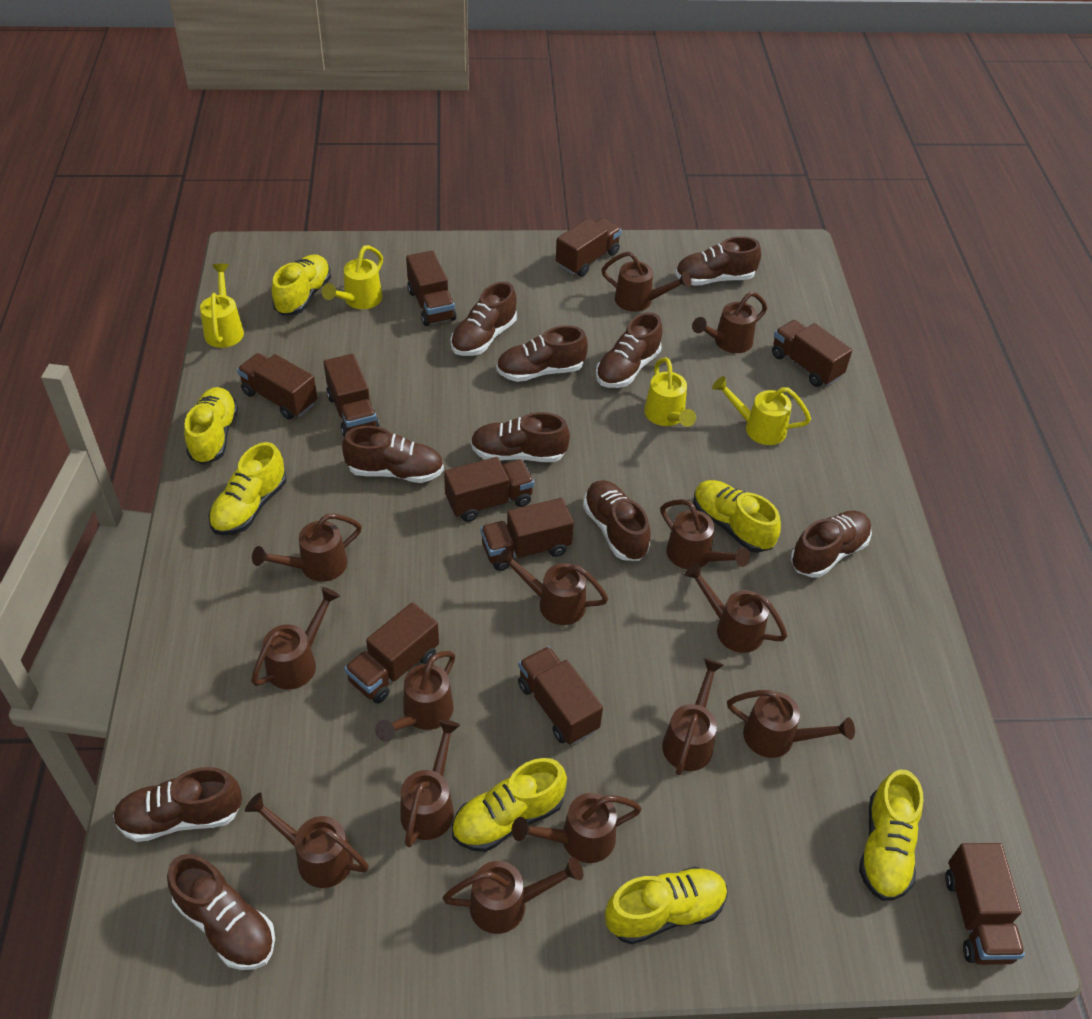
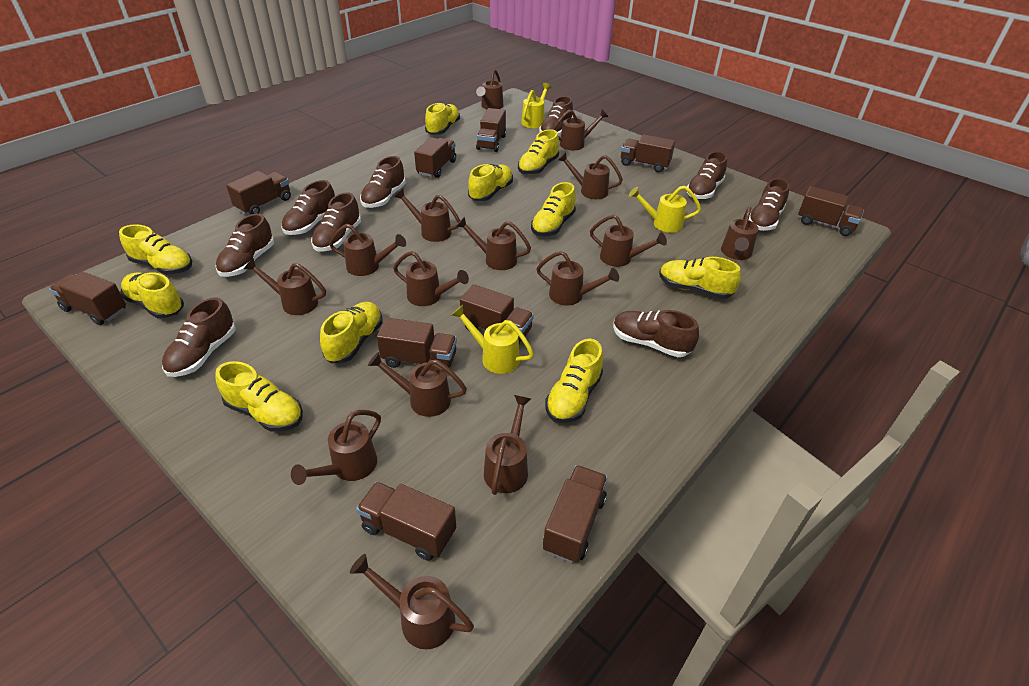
brown shoe: [113,767,242,842] [167,854,275,970] [342,426,444,483] [451,282,517,356] [470,412,570,462] [496,325,588,382] [583,480,651,561] [596,312,662,388] [675,236,761,286] [791,511,872,578] = 10 -> [162,297,235,377] [216,214,274,277] [282,180,335,235] [311,192,361,252] [360,156,406,208] [539,96,573,136] [613,310,699,357] [687,151,727,199] [749,178,790,231] = 9
brown watering can: [245,792,369,888] [251,587,340,690] [252,514,362,582] [375,651,455,742] [400,719,460,847] [442,857,583,934] [497,548,608,625] [512,793,642,863] [601,251,691,312] [660,499,750,569] [662,658,724,775] [684,563,787,653] [692,292,767,353] [727,690,855,758] = 14 -> [244,258,326,315] [291,410,381,485] [329,224,406,276] [350,554,474,649] [368,352,467,417] [393,251,469,306] [394,189,460,242] [456,217,531,270] [476,69,503,109] [484,395,531,495] [536,251,619,306] [552,110,608,150] [558,152,623,199] [590,215,667,267] [721,207,759,260] = 15
yellow shoe: [184,387,238,464] [208,442,286,535] [272,254,331,315] [452,758,567,852] [605,867,728,944] [693,480,781,553] [859,770,923,901] = 7 -> [119,224,192,274] [121,272,184,318] [216,361,303,432] [320,302,382,363] [425,102,460,135] [468,164,513,201] [518,129,559,175] [531,182,576,236] [545,339,603,423] [659,257,741,299] = 10
yellow watering can: [200,264,244,348] [322,245,383,309] [644,357,696,427] [712,376,811,445] = 4 -> [451,305,534,374] [521,83,552,128] [629,186,701,233] = 3

